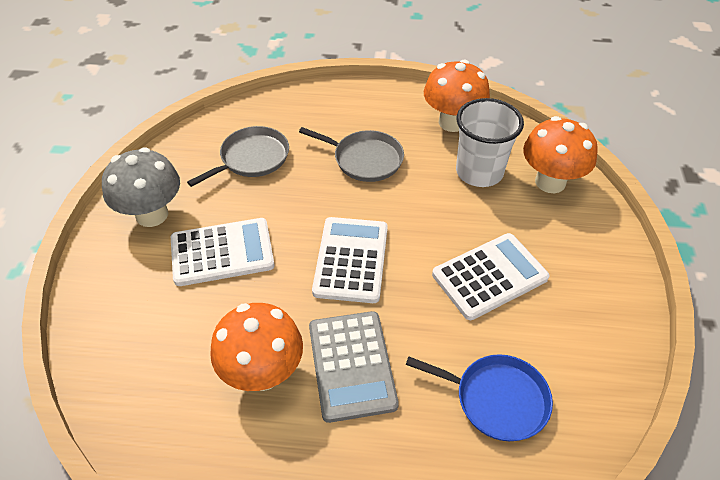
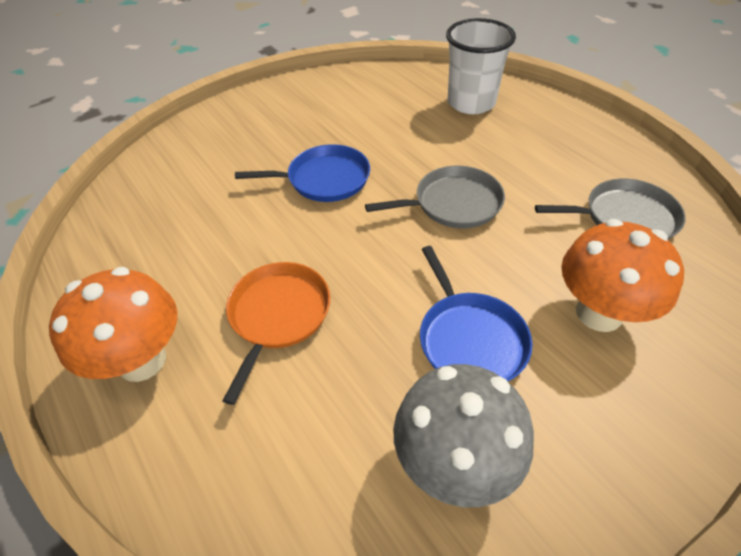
blue pan: [406,354,553,441] = 1 -> [235,144,370,202] [420,246,533,381] = 2
grey calculator: [309,311,399,423] = 1 -> none = 0
orange mushroom: [210,303,303,391] [424,60,490,132] [523,116,598,193] = 3 -> [49,267,177,382] [561,219,684,332] = 2
orange pan: none = 0 -> [222,262,330,405] = 1
white calculator: [171,218,275,286] [312,217,388,303] [432,233,550,320] = 3 -> none = 0

